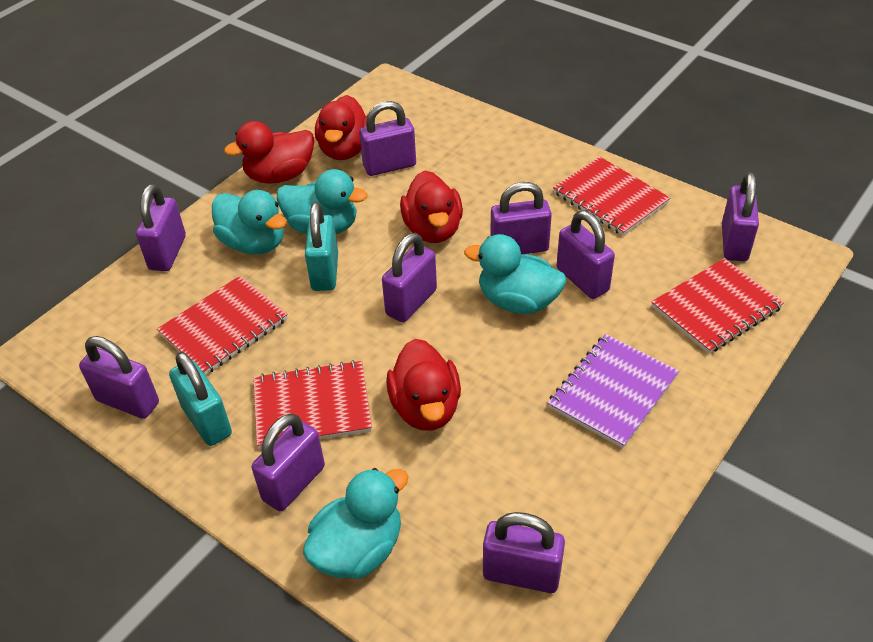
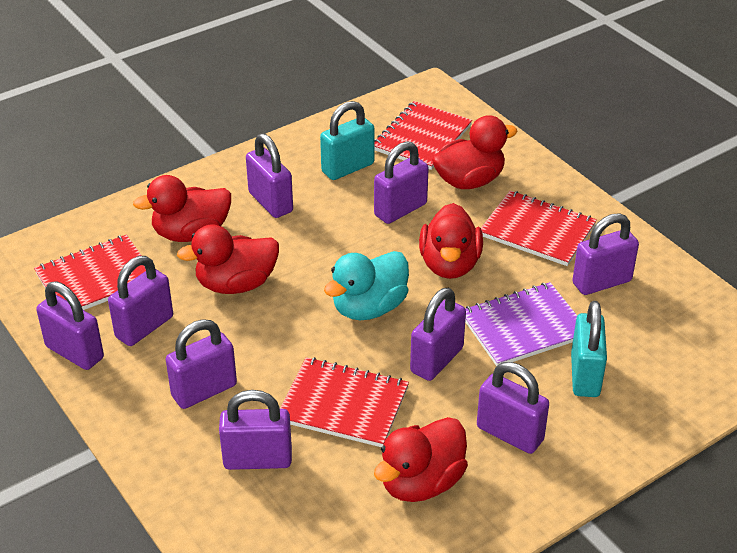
red duck: [224,121,314,184] [315,95,367,160] [386,339,461,431] [400,170,463,243] = 4 -> [133,175,231,242] [177,224,279,294] [374,417,468,502] [419,203,483,279] [432,115,518,189] = 5
turquoise duck: [212,190,286,254] [277,169,367,234] [303,468,409,579] [464,234,566,314] = 4 -> [324,251,409,320] = 1

